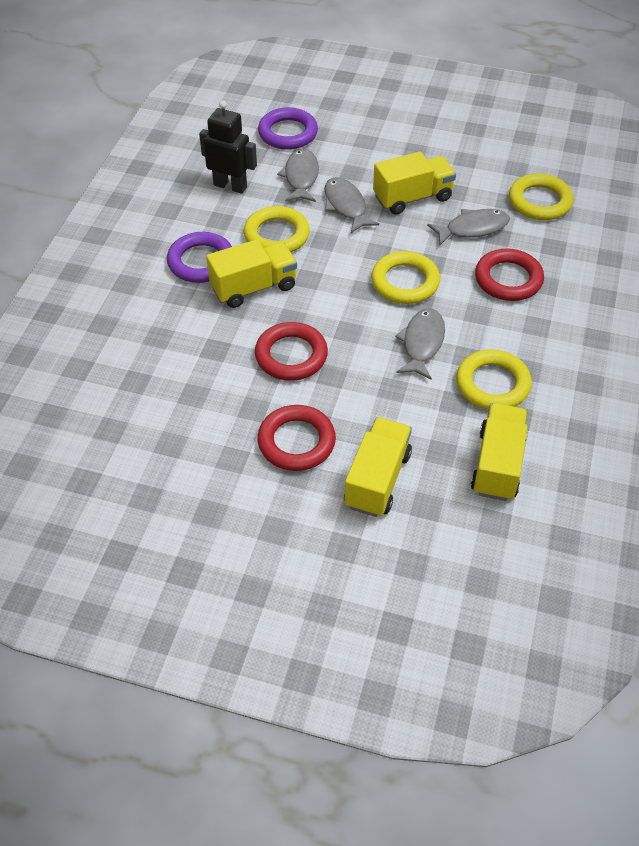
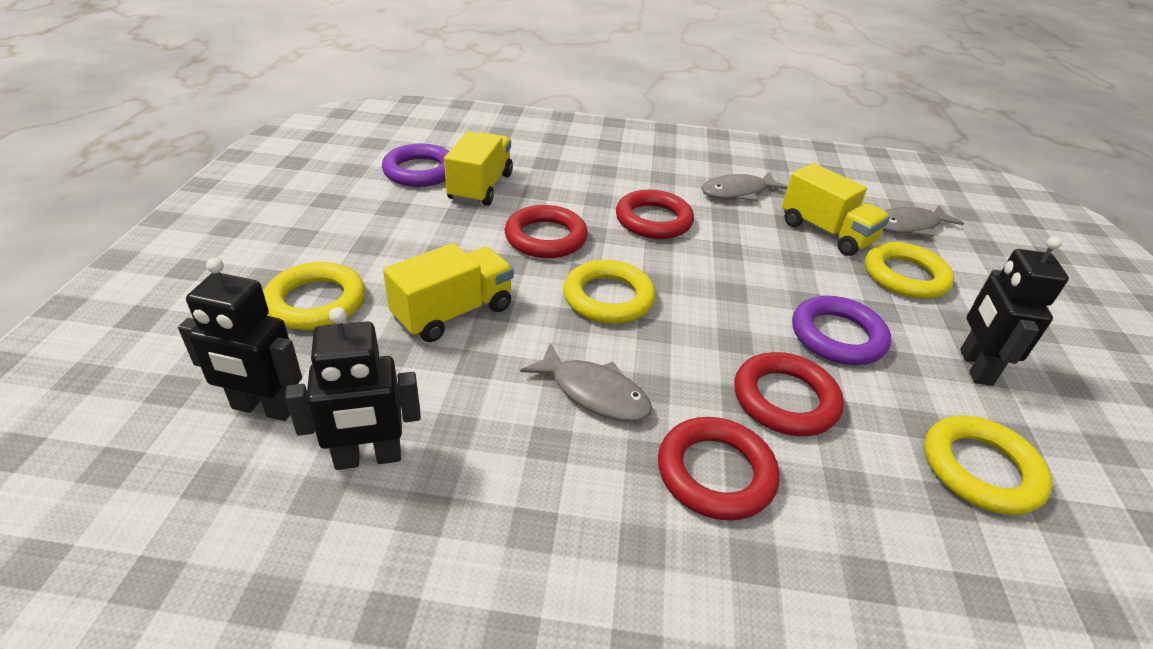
black robot: [199,101,257,194] = 1 -> [178,258,302,421] [285,307,421,470] [960,236,1069,386] = 3
grey fish: [277,148,319,202] [325,177,379,233] [395,308,445,380] [427,209,510,246] = 4 -> [520,343,653,422] [701,172,788,201] [883,205,964,237] = 3
red ring: [255,322,328,381] [258,405,336,471] [475,249,544,301] = 3 -> [505,205,588,258] [616,190,694,239] [658,417,780,521] [734,352,844,436] = 4
yellow truck: [206,239,297,308] [344,417,412,517] [373,152,456,215] [471,403,528,501] = 4 -> [383,243,514,342] [444,131,513,206] [782,163,890,256] = 3

